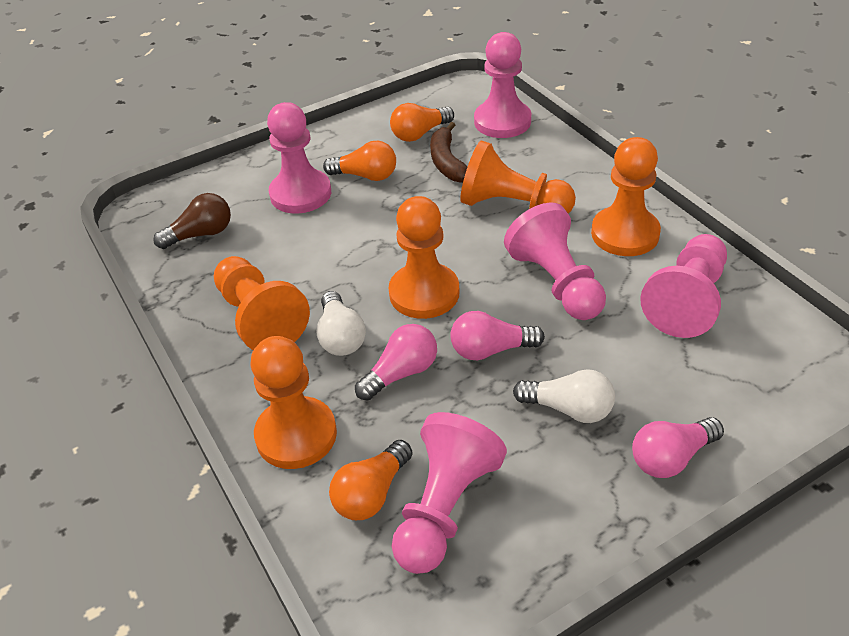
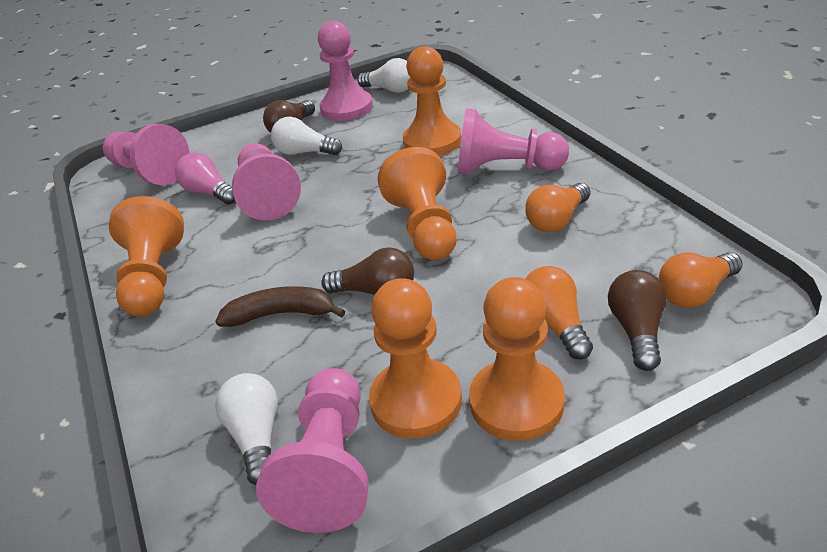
brown light bulb: [153,193,231,249] = 1 -> [263,100,315,133] [321,247,414,295] [608,270,667,371] = 3
pink light bulb: [355,324,437,401] [450,311,545,360] [632,417,724,478] = 3 -> [175,153,235,204] = 1
white light bulb: [316,291,366,356] [513,369,615,423] = 2 -> [215,373,278,485] [271,117,342,155] [357,58,411,93] = 3

